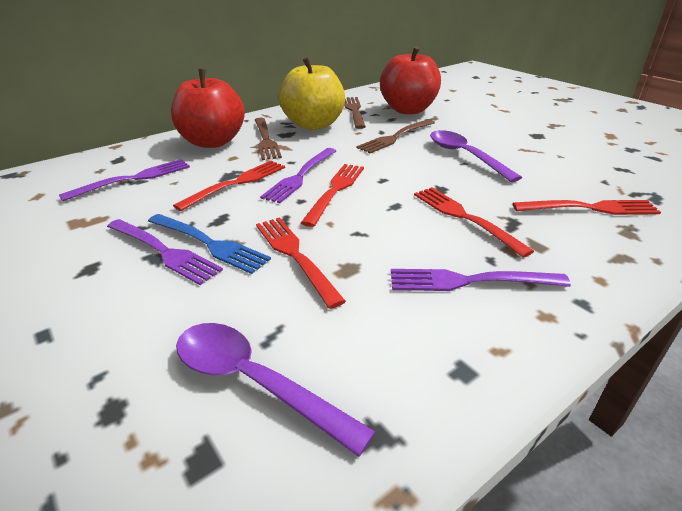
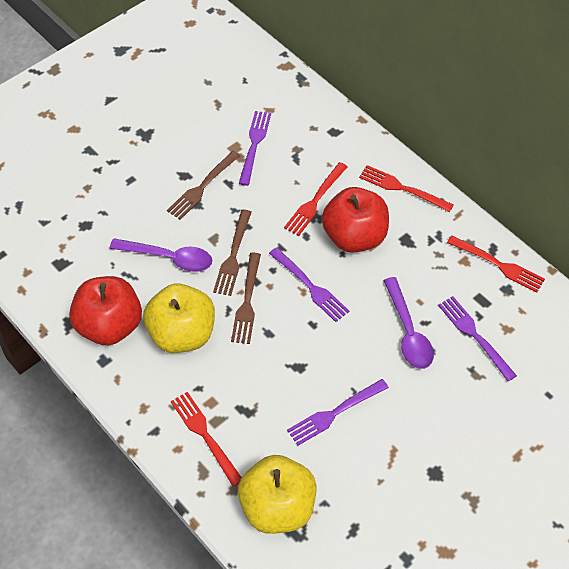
blue fork: [148,214,271,274] = 1 -> none = 0
red fork: [173,161,285,211] [256,217,346,309] [301,164,364,227] [414,187,534,258] [513,200,661,215] = 5 -> [171,392,242,487] [284,162,347,236] [359,165,454,212] [447,235,545,293] = 4
yellow apple: [279,57,345,130] = 1 -> [143,284,215,353] [238,455,317,534] = 2

